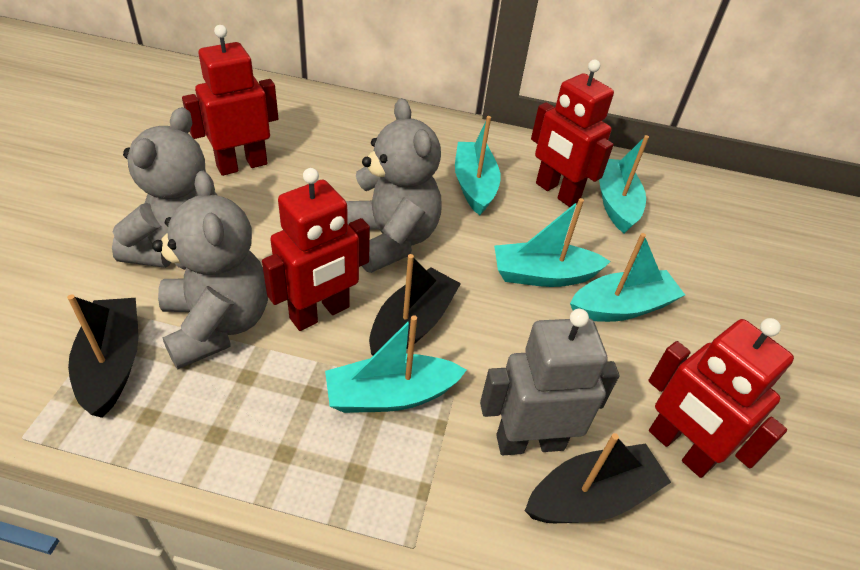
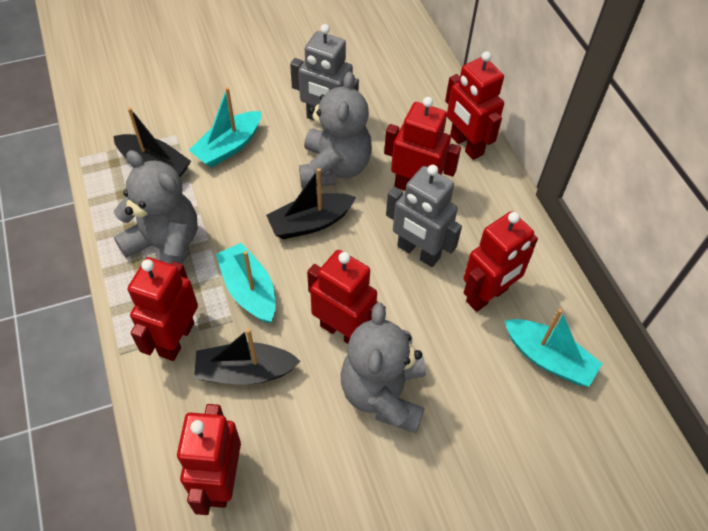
grey robot: [480,309,619,455] = 1 -> [290,24,359,120] [386,165,462,267] = 2
red robot: [182,25,278,176] [262,168,370,331] [531,60,614,207] [648,318,794,478] = 4 -> [128,257,198,361] [177,404,241,515] [307,250,386,344] [384,97,461,191] [445,51,504,160] [464,211,538,312] = 6
turquoise boat: [325,315,467,413] [455,116,501,215] [494,198,611,287] [570,233,685,322] [599,135,649,233] = 5 -> [189,87,261,168] [216,243,276,323] [504,309,602,387] = 3

